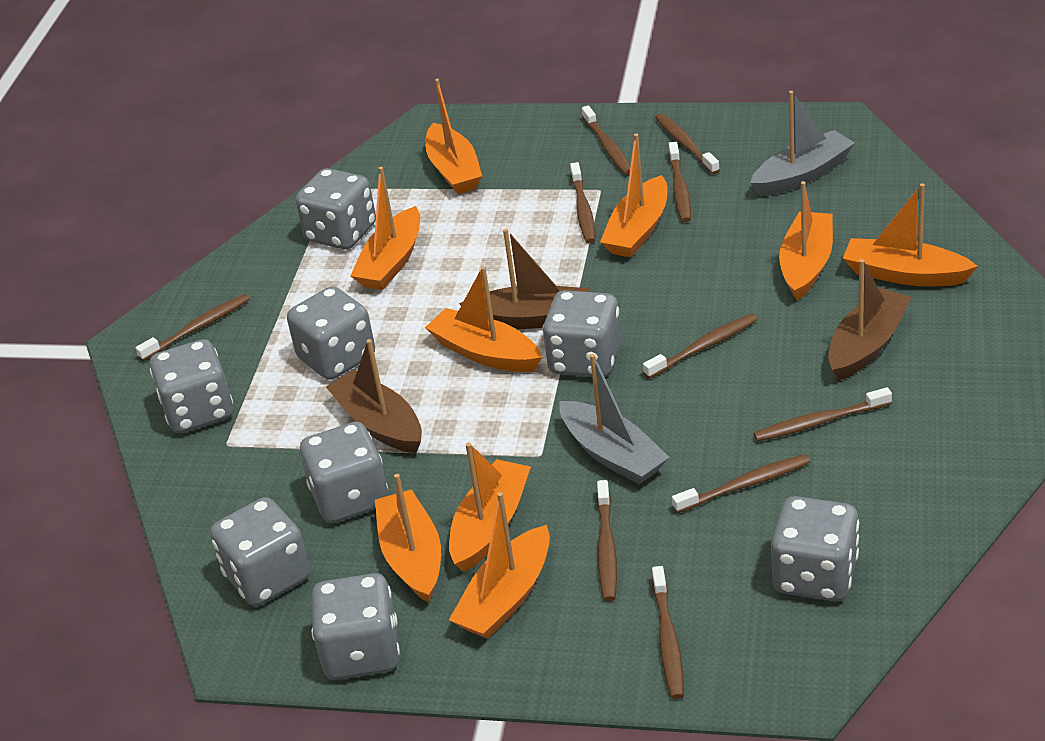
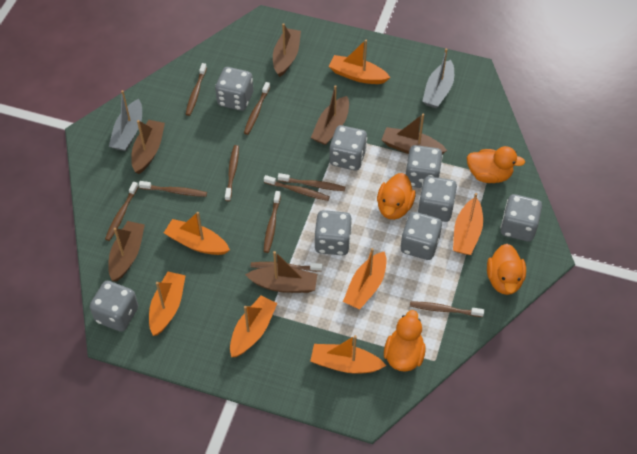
brown boat: [326,339,422,453] [459,229,589,329] [828,259,912,381] = 3 -> [108,221,145,282] [131,120,165,174] [245,251,317,293] [273,23,301,77] [311,85,349,145] [382,114,447,154] = 6
orange boat: [350,167,420,290] [375,474,441,603] [425,79,482,194] [425,266,542,372] [449,443,531,572] [449,492,550,639] [600,133,667,257] [779,181,833,300] [843,183,978,286] = 9 -> [149,272,186,336] [164,212,230,255] [230,295,277,357] [310,335,386,374] [329,40,391,84] [343,248,387,310] [453,193,483,255] = 7
orange duck: none = 0 -> [377,173,416,220] [384,310,426,372] [467,146,525,183] [487,244,526,295] = 4

